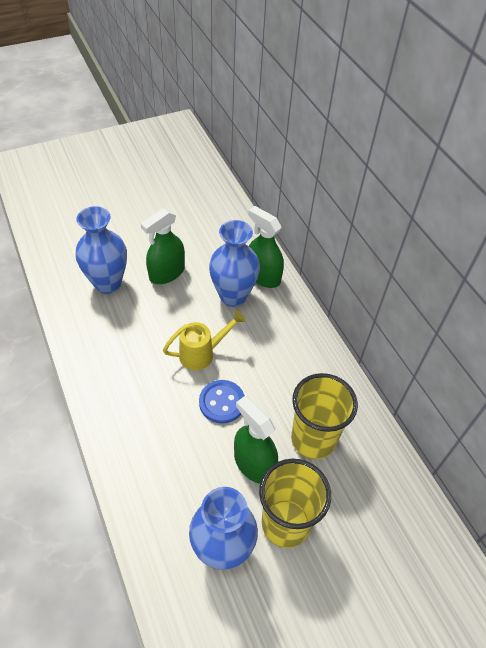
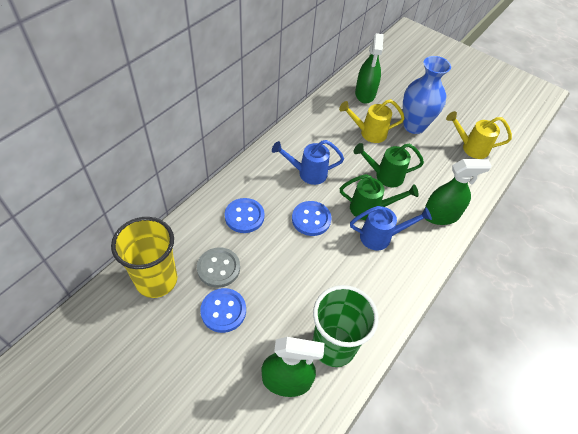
blue button: [199,380,245,424] = 1 -> [200,288,246,333] [225,198,264,233] [292,201,332,236] = 3
blue vase: [75,206,127,294] [189,487,258,570] [209,220,260,307] = 3 -> [403,56,451,134] = 1
blue watering can: none = 0 -> [272,140,344,185] [350,206,432,251] = 2
green cup: none = 0 -> [313,285,379,367] = 1
green watering can: none = 0 -> [340,174,419,220] [354,143,424,187] = 2
grey button: none = 0 -> [197,247,240,288] = 1
yellow cup: [259,459,331,548] [291,373,358,459] = 2 -> [111,217,177,298] = 1
yellow watering can: [163,310,246,370] = 1 -> [339,99,405,143] [446,111,512,159] = 2

